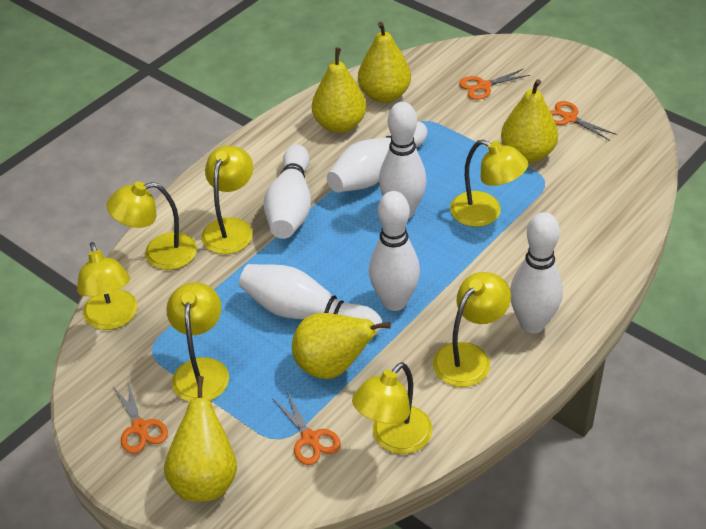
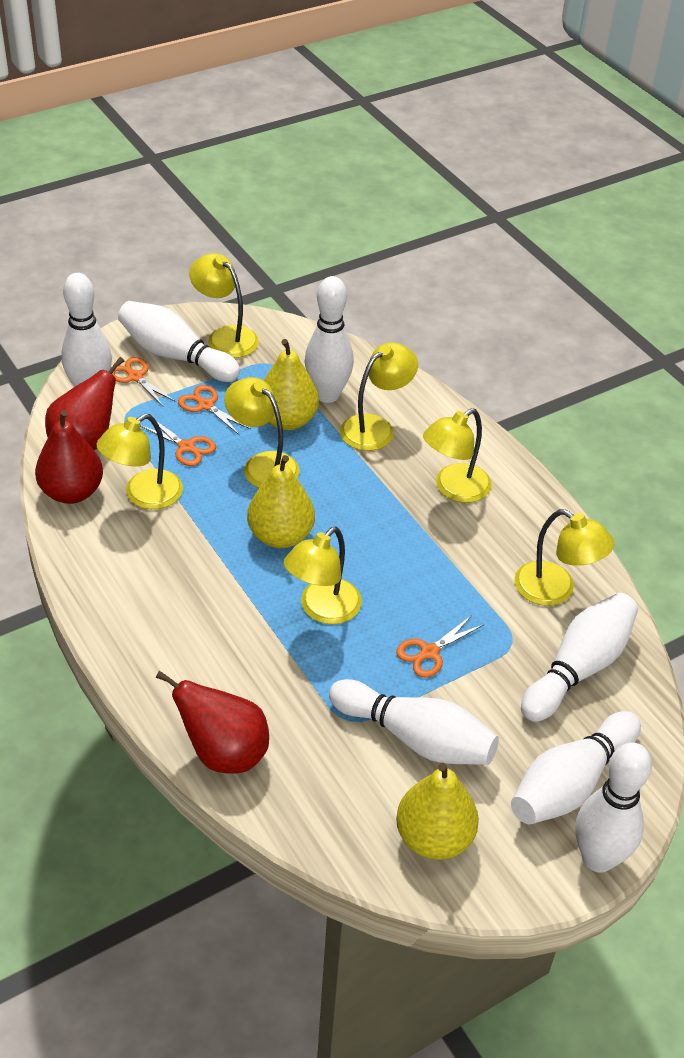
red pear: none = 0 -> [35,410,103,504] [45,357,124,450] [156,671,269,774] = 3
white bowling pin: [239,264,382,336] [264,144,311,239] [327,121,428,192] [369,191,420,311] [379,102,427,219] [510,212,563,333] = 6 -> [61,273,112,387] [118,301,240,382] [304,276,354,403] [329,679,499,765] [511,711,641,824] [521,593,638,722] [575,743,652,873] = 7
yellow pear: [164,376,237,502] [292,313,391,379] [312,48,366,133] [358,22,411,103] [501,79,558,163] = 5 -> [247,455,315,548] [264,339,319,430] [396,763,479,860] = 3

